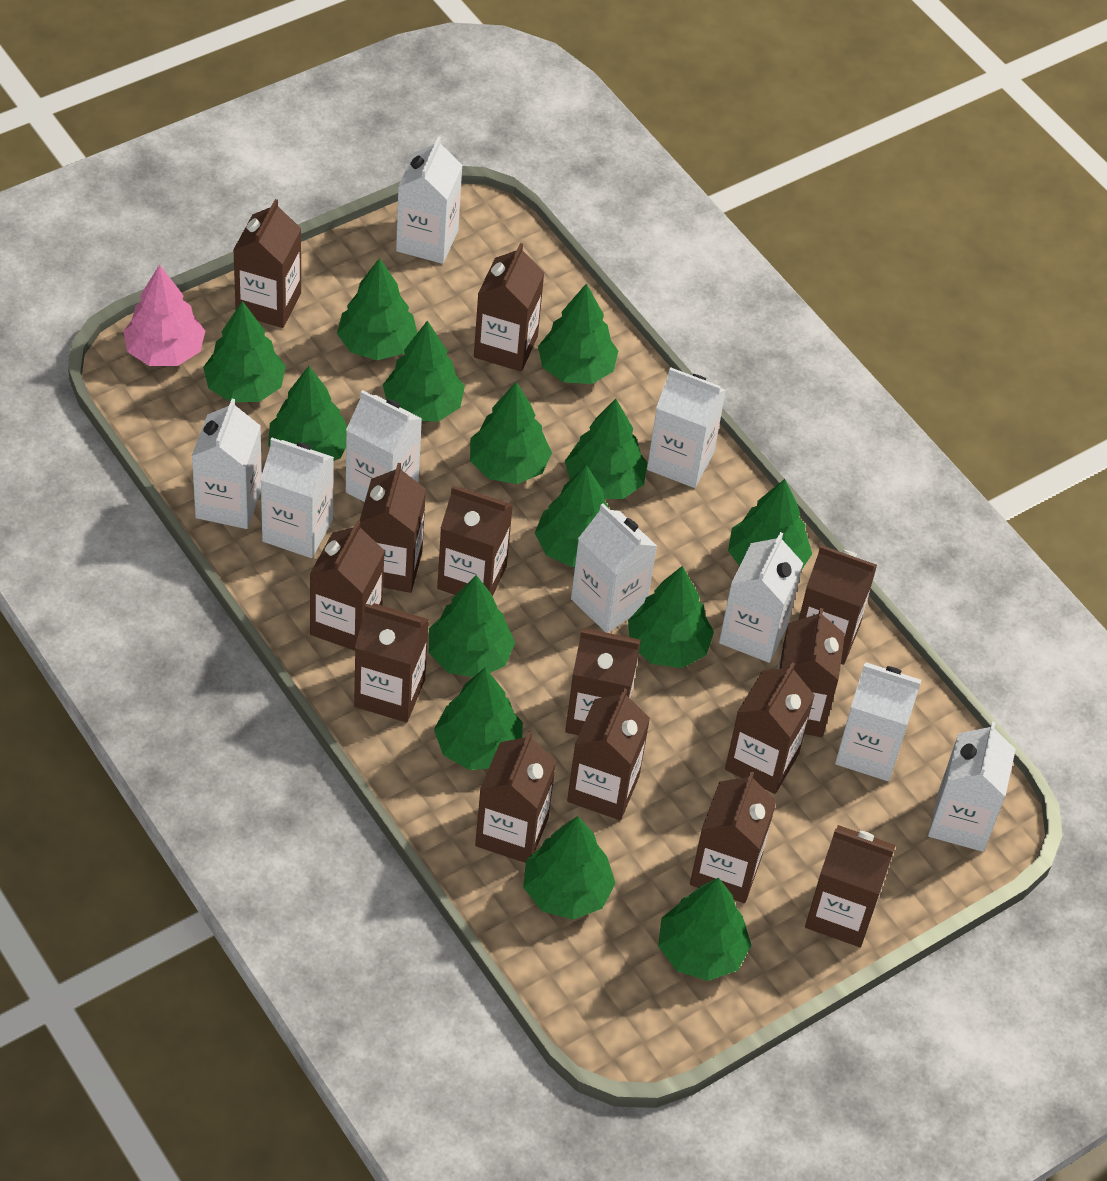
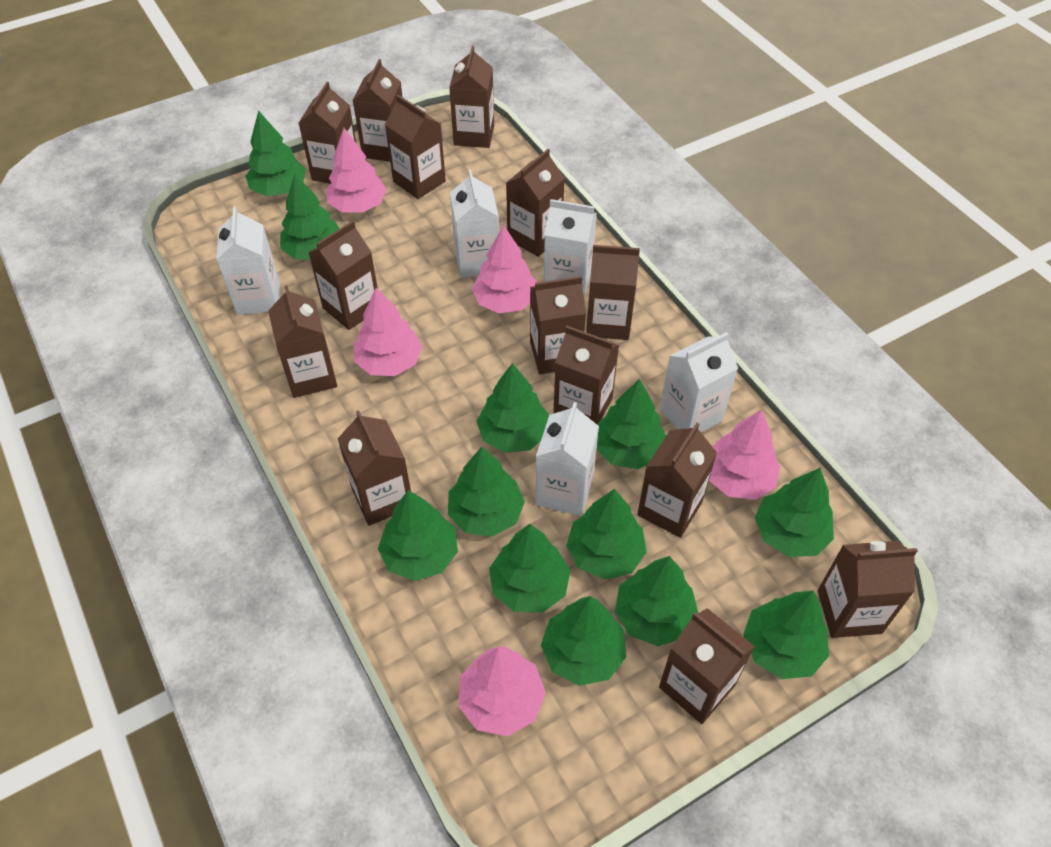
green tree: [203,301,286,402] [268,366,347,461] [337,258,417,360] [383,321,465,421] [429,575,515,677] [434,668,523,770] [470,382,552,484] [523,816,616,920] [535,465,609,567] [538,283,618,384] [565,399,648,499] [628,566,714,668] [658,878,751,981] [728,479,812,569] = 14 -> [245,110,306,196] [280,174,340,260] [378,490,458,581] [448,446,525,537] [476,363,549,453] [489,524,570,612] [541,596,626,686] [566,489,647,580] [597,379,666,469] [615,556,698,646] [743,591,829,679] [755,468,834,557] = 12
pink tree: [123,265,205,366] = 1 -> [326,128,387,213] [354,288,423,376] [458,646,546,736] [472,225,537,313] [709,409,780,500] = 5
white carton: [192,399,262,529] [260,438,334,558] [346,390,422,502] [396,136,463,264] [571,503,657,633] [647,367,726,488] [719,532,803,663] [835,662,921,781] [928,721,1016,852] = 9 -> [216,206,280,315] [450,170,499,278] [535,402,599,516] [544,199,597,296] [660,332,738,432] = 5

